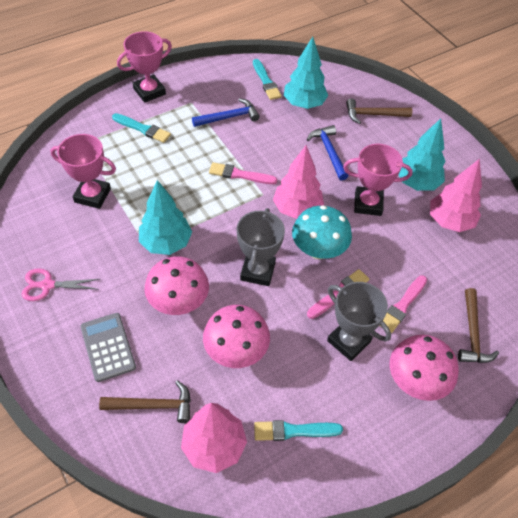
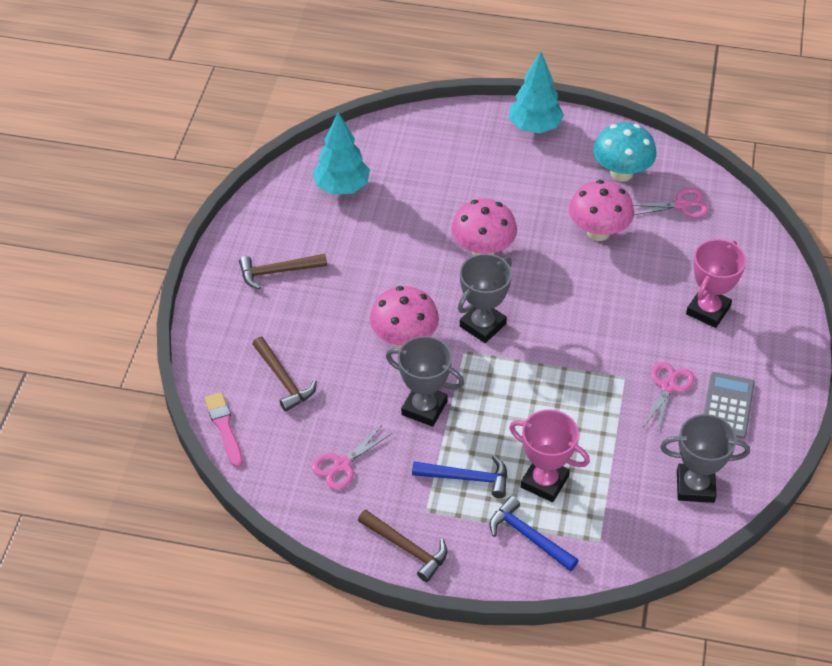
grey trophy: [237,208,285,286] [327,282,391,361] = 2 -> [386,336,464,427] [458,254,512,343] [660,414,750,503] = 3
pink brush: [209,162,277,184] [307,269,369,319] [379,275,427,333] = 3 -> [205,392,243,467] = 1
pink scissors: [22,268,99,301] = 1 -> [311,425,392,490] [633,188,708,217] [644,362,694,433] = 3
pink tree: [181,403,247,473] [273,145,324,219] [430,159,482,232] = 3 -> none = 0
pink trophy: [50,134,116,209] [117,31,172,103] [343,144,413,216] = 3 -> [509,409,590,502] [686,239,746,328] = 2
turquoise brush: [112,113,171,143] [253,59,282,100] [254,420,343,441] = 3 -> none = 0
turquoise tree: [139,180,192,255] [284,37,328,109] [399,118,445,191] = 3 -> [313,112,370,195] [509,52,564,133] = 2

